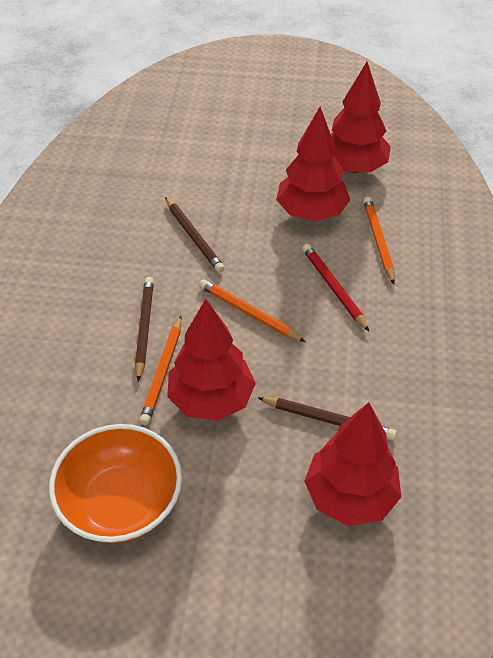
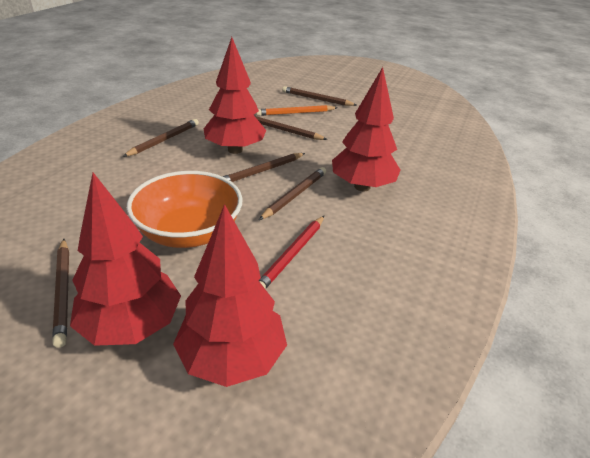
brown pencil: [135,277,154,381] [165,197,225,273] [257,397,397,440] = 3 -> [52,239,69,348] [122,119,199,157] [222,153,305,182] [254,115,328,140] [259,167,326,220] [282,86,357,106] = 6
orange pencil: [139,316,182,425] [199,279,305,342] [363,197,395,284] = 3 -> [256,105,338,116] = 1

